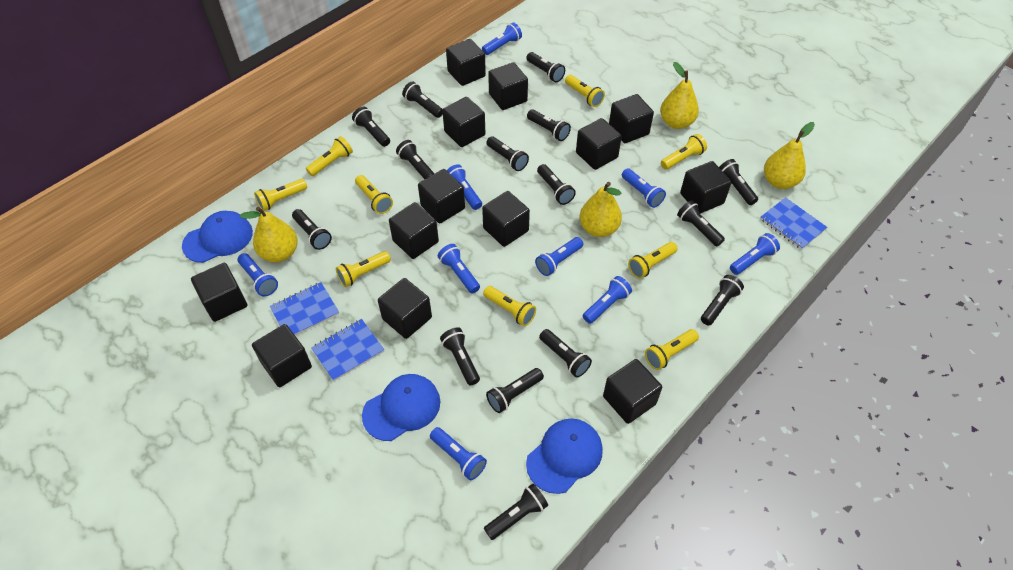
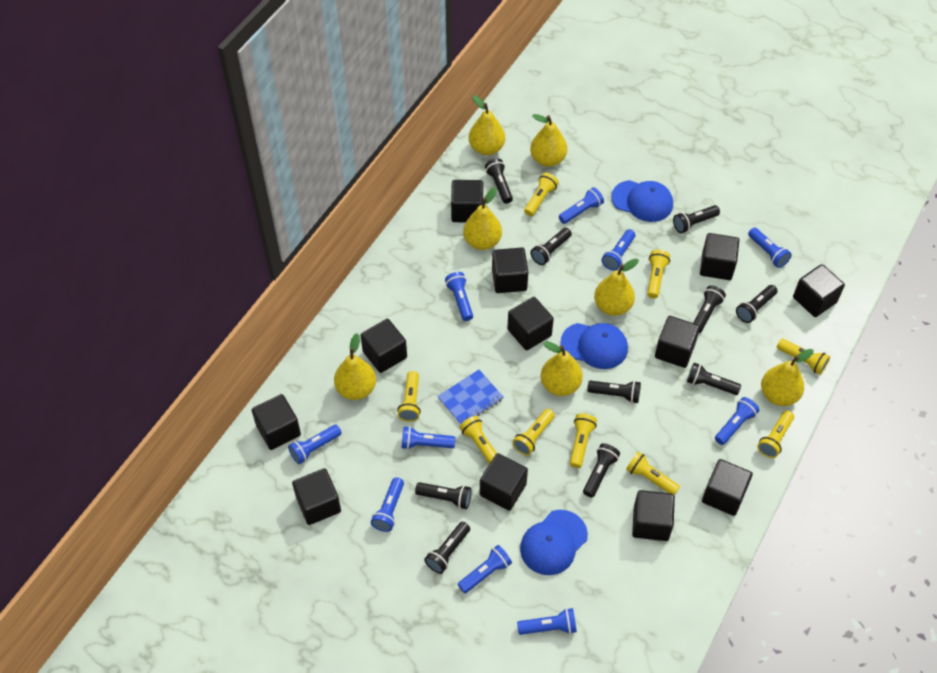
black cube: [191,263,248,322] [252,324,312,387] [378,278,432,339] [389,202,439,259] [418,169,465,224] [442,97,485,147] [446,39,486,86] [482,191,530,247] [488,62,528,110] [576,118,622,170] [603,359,662,424] [609,94,654,143] [680,161,732,214] = 13 -> [252,394,301,450] [292,468,341,525] [360,319,407,373] [451,180,483,222] [480,453,528,511] [492,248,528,293] [507,297,554,351] [632,490,675,541] [655,316,700,368] [700,233,739,280] [702,459,753,516] [793,264,845,317] = 12
black flashlight: [292,209,332,250] [352,107,390,147] [396,140,435,179] [402,81,443,118] [440,327,480,386] [484,483,548,540] [486,136,529,171] [486,368,544,413] [526,52,565,82] [527,109,571,141] [537,164,576,205] [539,329,592,378] [677,200,725,246] [701,275,744,325] [719,159,758,205] = 15 -> [415,482,472,509] [424,522,470,574] [485,158,513,204] [531,228,572,265] [583,443,620,497] [587,381,641,403] [673,205,720,233] [687,363,741,395] [693,285,726,333] [736,285,778,323] = 10
blue flashlight: [237,253,278,297] [430,427,487,480] [438,244,480,294] [447,164,482,210] [482,22,522,55] [535,237,583,276] [583,276,632,324] [622,168,666,208] [730,233,780,275] = 9 -> [288,425,342,464] [371,477,404,532] [401,426,455,450] [445,272,473,321] [458,545,512,593] [517,608,577,635] [559,187,604,224] [602,229,635,271] [715,397,759,445] [748,228,792,268] = 10
blue notebook: [270,282,339,336] [311,319,384,381] [760,197,827,250] = 3 -> [437,370,504,425] = 1
yellow pear: [240,207,298,262] [580,182,622,237] [660,62,699,129] [764,122,815,189] = 4 -> [334,333,376,400] [463,188,502,250] [469,95,505,155] [530,114,567,167] [541,341,583,396] [594,258,639,316] [761,349,814,406] = 7

